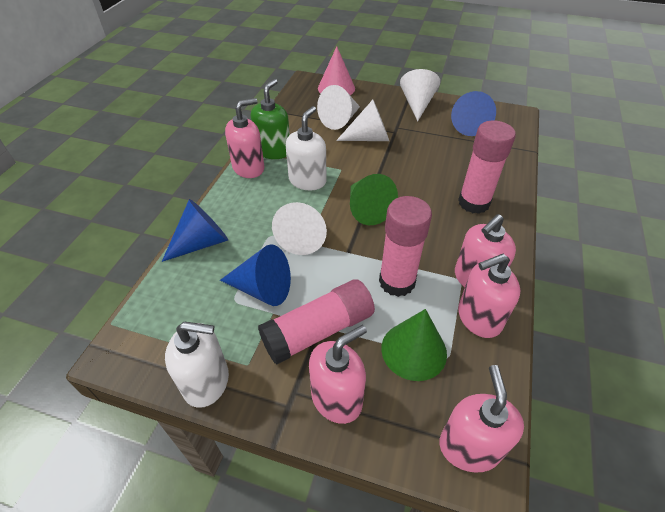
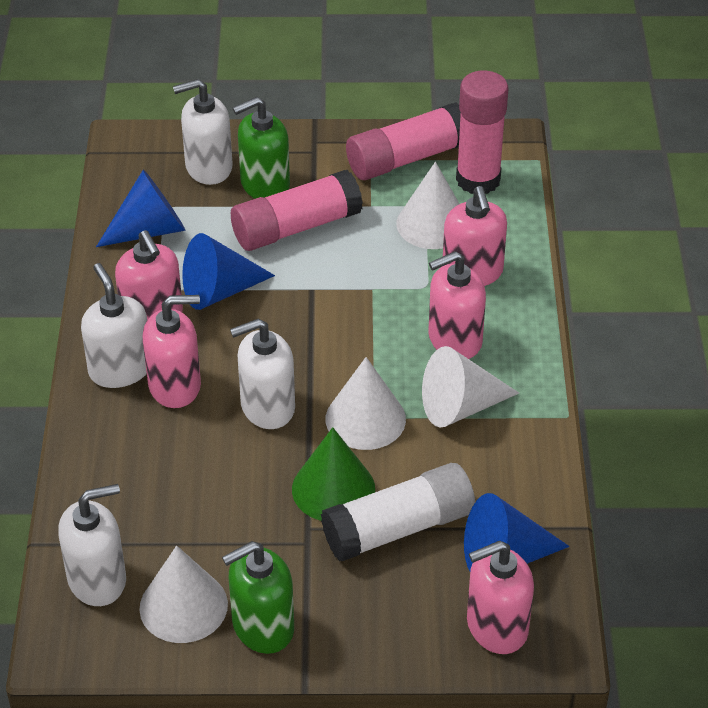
green cone: [350,174,398,225] [381,309,447,381] = 2 -> [292,427,375,521] = 1
green soap dispenser: [251,79,290,159] = 1 -> [222,541,294,654] [233,97,290,199] = 2
pink cone: [318,46,355,95] = 1 -> none = 0
white glue stick: none = 0 -> [321,463,475,561] = 1
white soap dispenser: [165,322,229,408] [286,106,327,190] = 2 -> [58,484,126,606] [81,263,147,388] [173,79,233,185] [230,319,295,429] = 4

